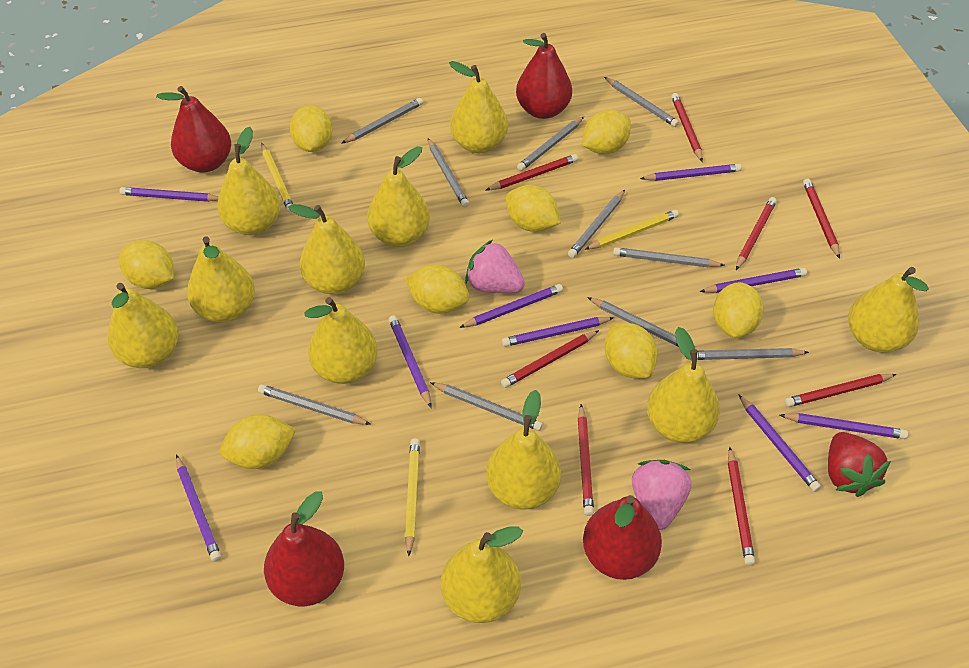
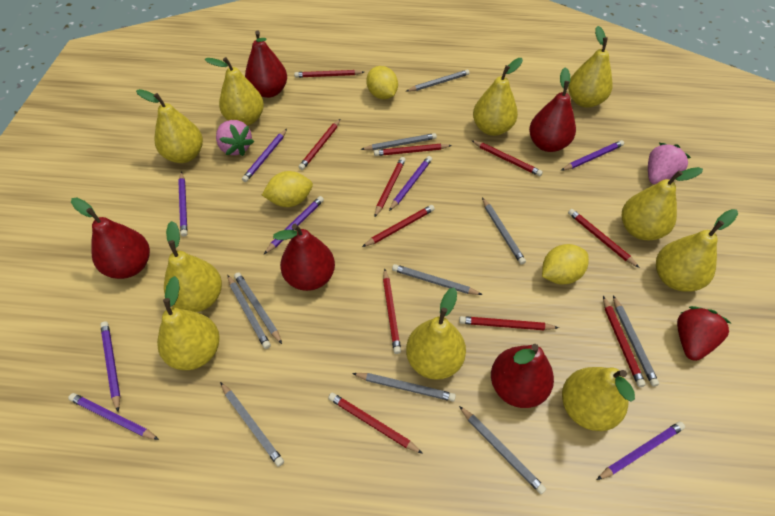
purple pencil: [120,187,219,202] [176,455,221,562] [389,315,432,408] [459,284,563,328] [502,317,614,347] [640,164,742,181] [700,268,807,293] [738,394,821,492] [780,413,908,439] = 9 -> [68,393,159,440] [100,321,120,412] [178,171,187,237] [242,129,287,182] [264,196,324,254] [389,156,432,211] [561,140,624,171] [597,421,685,480] = 8
red pear: [156,86,231,172] [264,491,344,606] [516,33,572,119] [583,495,662,580] = 4 -> [71,198,150,279] [245,31,287,98] [273,224,335,291] [491,344,554,408] [529,67,576,152] = 5
red pencil: [486,154,578,190] [501,330,599,388] [578,404,594,516] [671,93,703,162] [728,447,755,566] [736,197,777,270] [785,374,897,407] [803,178,840,259] = 8 -> [294,70,364,78] [299,119,340,170] [328,393,423,454] [362,205,435,247] [374,144,452,156] [374,157,406,218] [383,268,401,354] [459,316,559,330] [471,140,543,176] [568,209,640,268] [603,296,646,387] = 11
yellow lemon: [119,240,174,289] [220,415,296,469] [289,105,333,152] [405,265,469,314] [506,185,561,232] [582,110,631,154] [604,323,658,379] [713,282,764,338] = 8 -> [262,171,313,207] [366,66,398,99] [542,244,589,284] = 3
yellow pear: [107,283,178,368] [187,236,255,322] [217,127,280,235] [288,204,365,294] [305,297,378,384] [367,146,430,247] [441,526,523,623] [449,61,508,153] [486,390,561,510] [647,327,720,443] [848,267,929,353] = 11 -> [136,89,203,163] [157,276,220,370] [164,221,222,312] [205,57,264,126] [406,288,466,380] [473,58,523,136] [562,367,635,431] [568,26,613,108] [622,167,703,240] [656,209,738,292] = 10
yellow pencil: [261,143,293,213] [405,438,420,556] [584,210,679,250] = 3 -> none = 0

